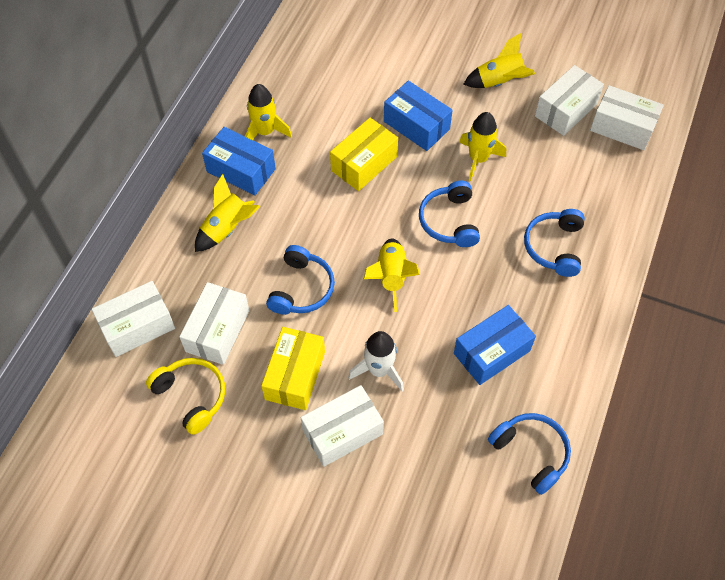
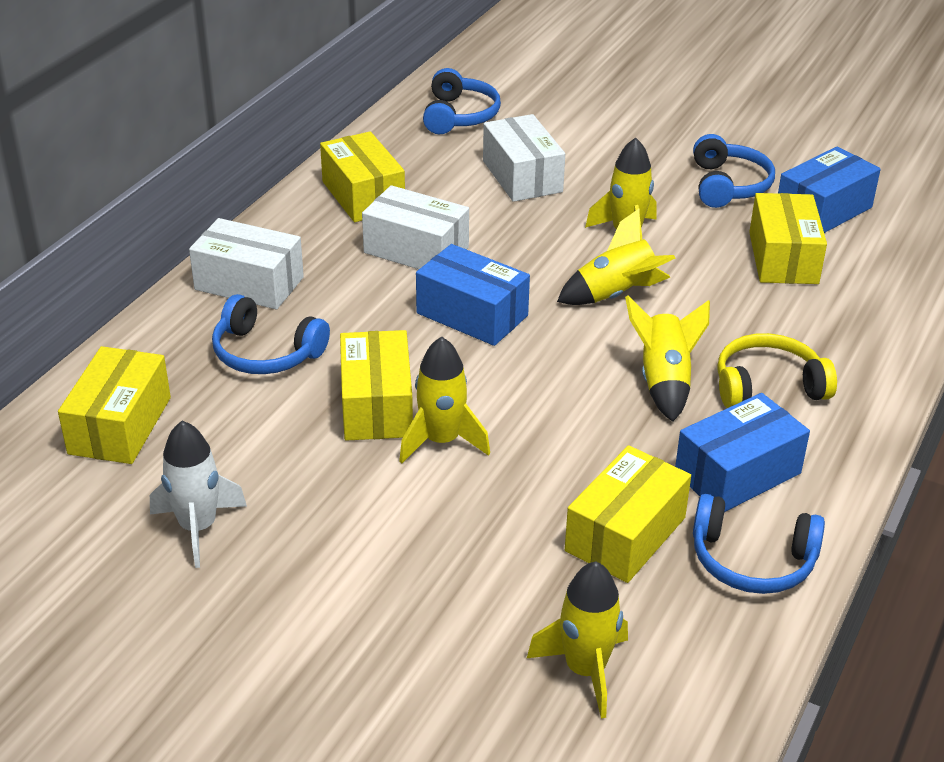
white box: [92,281,175,357] [179,282,249,365] [300,385,384,467] [535,65,604,136] [590,85,664,150] = 5 -> [189,218,304,310] [362,185,469,269] [483,114,565,202] = 3
yellow box: [261,327,325,410] [330,118,398,191] = 2 -> [58,346,171,464] [320,131,405,222] [340,330,413,441] [565,445,691,583] [749,193,827,284] = 5

